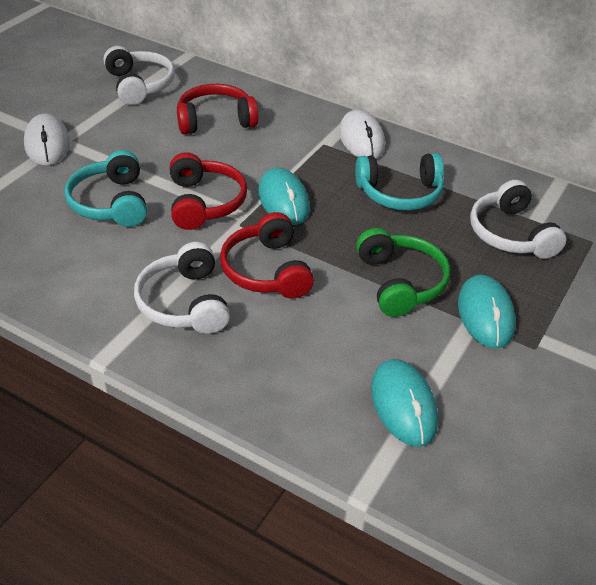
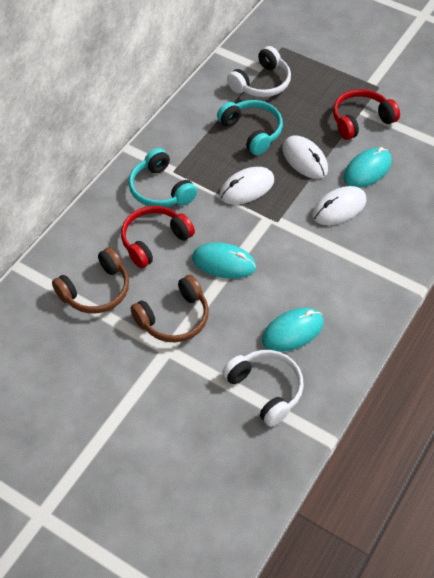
brown headphones: none = 0 -> [52,247,129,313] [130,275,209,342] = 2
green headphones: [356,228,450,317] = 1 -> none = 0
red headphones: [170,152,247,230] [177,84,258,134] [220,212,314,299] = 3 -> [121,206,195,268] [333,89,400,140] = 2
white headphones: [103,46,175,105] [134,242,230,334] [470,180,566,259] = 3 -> [222,350,304,427] [227,46,291,97] = 2
white mouse: [24,114,70,166] [339,110,385,159] = 2 -> [219,167,274,205] [282,136,328,179] [312,186,367,225] = 3

